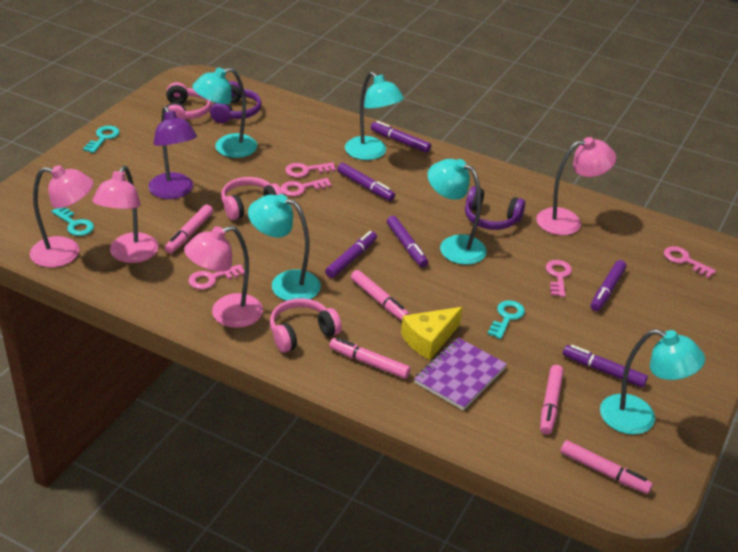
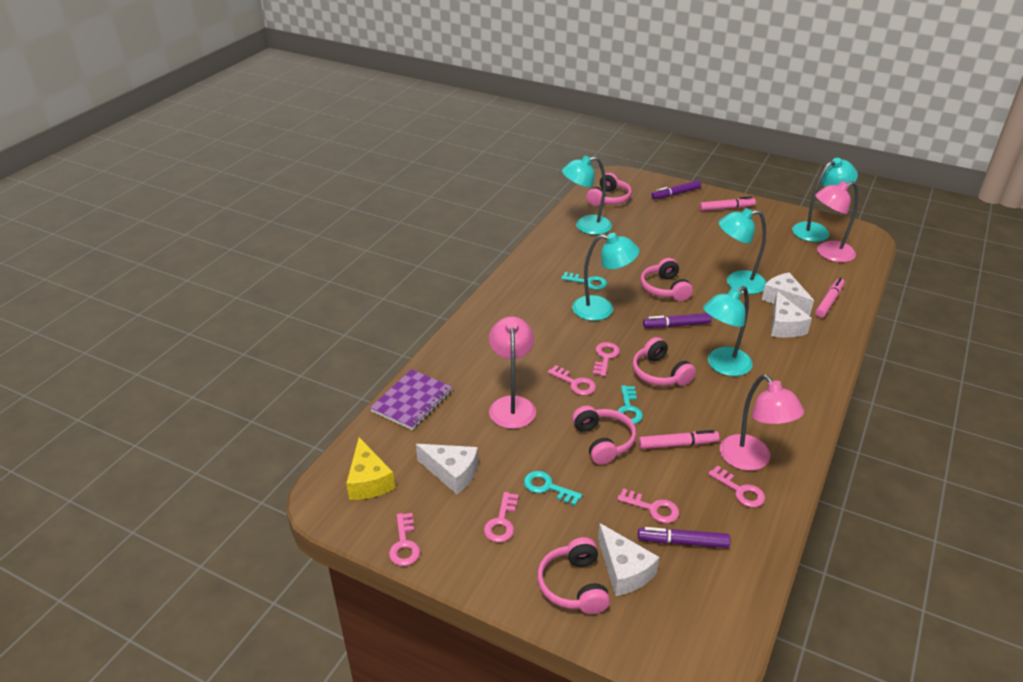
pink headphones: [166,82,212,120] [221,177,283,220] [270,298,342,353] = 3 -> [537,537,610,614] [572,406,636,465] [586,173,632,206] [633,337,696,386] [640,258,693,301] = 5
pink key: [188,264,244,290] [281,178,332,196] [285,162,336,178] [546,260,572,297] [664,246,716,278] = 5 -> [389,513,420,566] [484,492,519,542] [548,365,596,395] [593,342,620,376] [617,488,679,523] [708,466,765,507] = 6
pink lamp: [30,165,93,267] [92,165,158,263] [184,226,263,328] [536,137,616,235] = 4 -> [489,316,536,429] [720,375,804,471] [815,181,859,262] = 3
pink marker: [165,205,213,254] [329,337,411,379] [351,270,410,321] [540,365,564,435] [561,440,653,494] = 5 -> [638,430,720,449] [699,196,756,211] [815,278,845,318] = 3
purple headphones: [210,81,262,123] [465,186,525,230] = 2 -> none = 0
purple lamp: [148,106,197,199] = 1 -> none = 0
purple marker: [325,231,377,278] [337,163,395,201] [371,121,431,153] [387,216,428,267] [563,345,648,388] [591,260,626,311] = 6 -> [638,527,730,548] [643,313,712,328] [651,180,701,199] = 3
white cheese: none = 0 -> [416,444,478,494] [598,523,659,596] [762,272,814,316] [771,291,812,338] = 4

